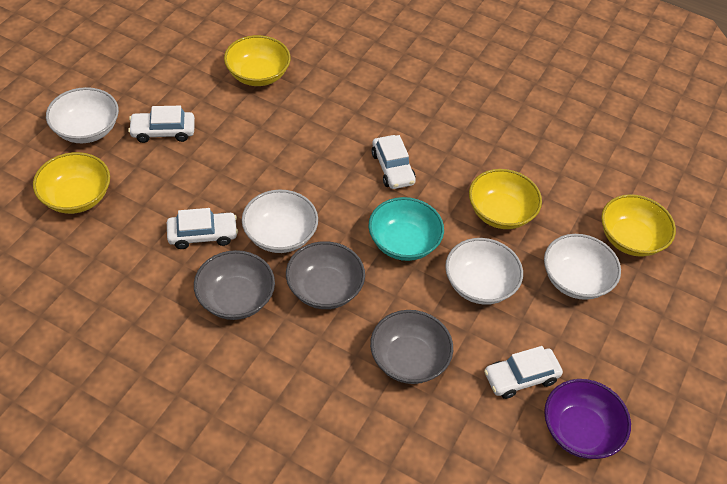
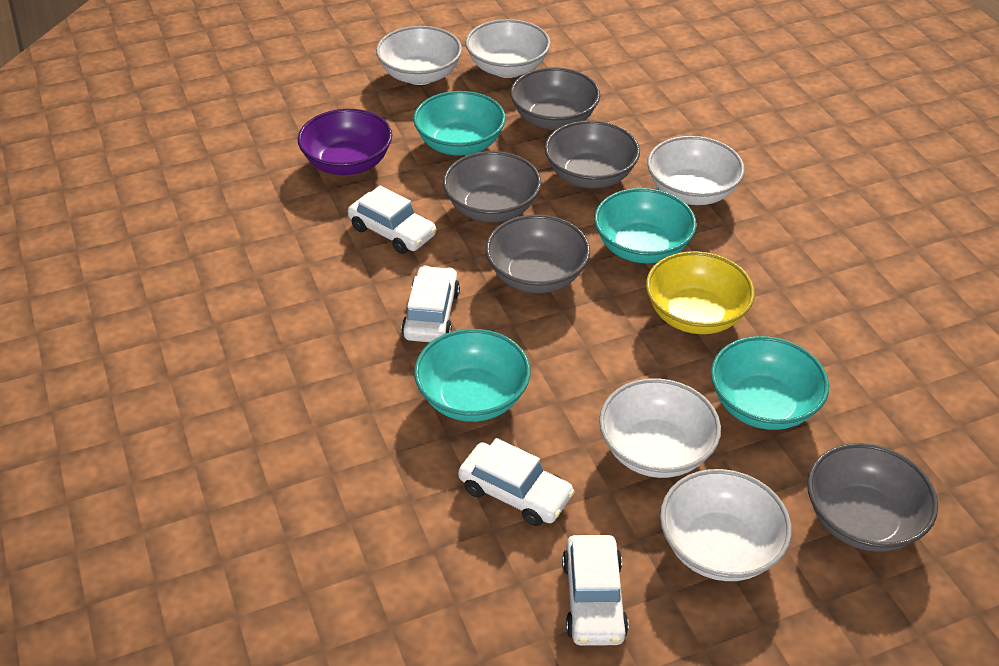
grey bowl: [194,250,275,320] [286,241,365,309] [370,310,453,384] = 3 -> [443,151,541,222] [486,215,590,293] [510,68,600,130] [545,121,640,188] [807,443,938,552] = 5
turquoise bowl: [369,197,444,261] = 1 -> [413,91,506,156] [414,329,530,422] [594,188,697,263] [711,336,829,430] = 4
white bowl: [46,87,119,143] [242,190,318,253] [445,238,523,305] [544,234,621,300] = 4 -> [376,26,462,85] [465,19,551,78] [599,378,721,478] [647,136,745,205] [660,469,792,581] = 5
yellow bowl: [33,152,110,214] [224,35,291,86] [469,169,542,229] [601,194,676,257] = 4 -> [646,251,755,334] = 1

